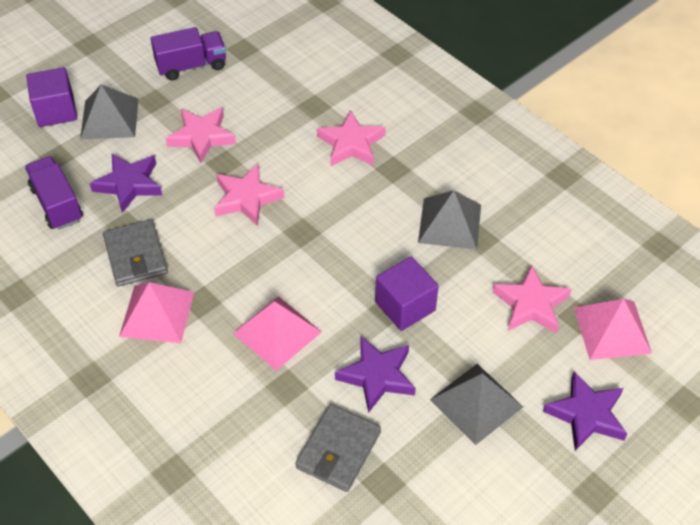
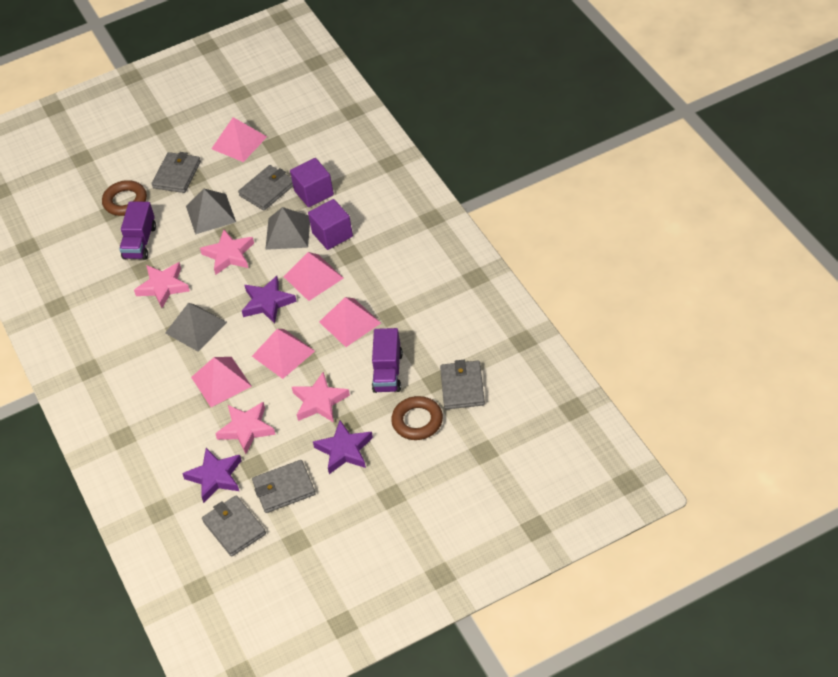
brown ring: none = 0 -> [102,180,147,216] [391,396,443,440] = 2
grey wallet: [103,219,168,287] [295,404,381,492] = 2 -> [152,152,201,193] [202,495,266,557] [238,165,293,211] [252,460,316,513] [440,360,485,409] = 5
pink pyramid: [119,282,194,343] [233,296,322,371] [574,299,652,360] = 3 -> [191,357,252,407] [211,117,267,162] [252,329,315,379] [283,252,344,301] [319,297,381,347] = 5

